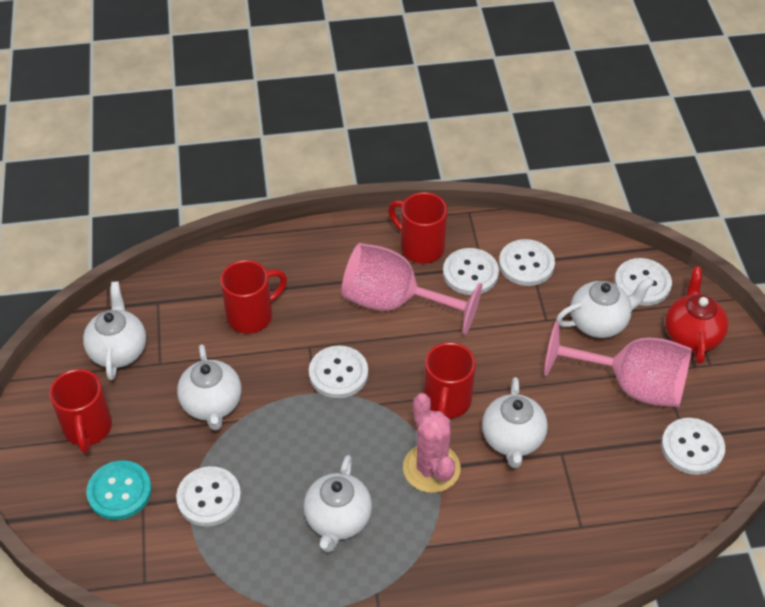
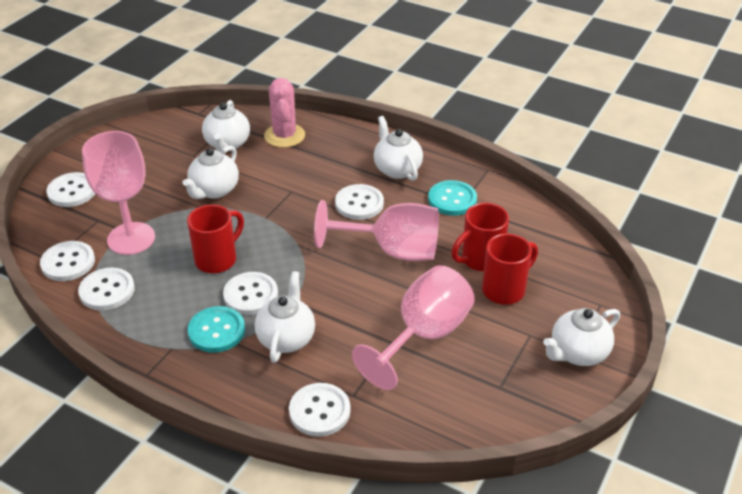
pink goblet: [341,243,482,335] [544,322,692,407] = 2 -> [82,131,155,255] [314,200,439,261] [352,265,475,390] = 3
red mug: [49,369,112,453] [220,260,287,333] [388,192,447,263] [424,342,476,418] = 4 -> [187,205,244,273] [451,203,509,271] [482,233,538,305] = 3
red teapot: [665,267,728,364] = 1 -> none = 0
turquoise button: [86,460,152,520] = 1 -> [188,306,245,353] [428,180,477,216] = 2

